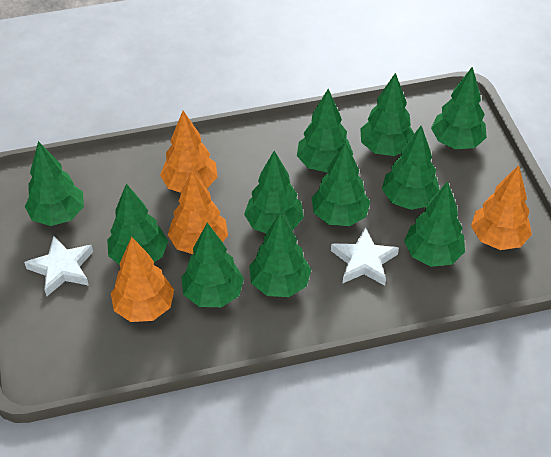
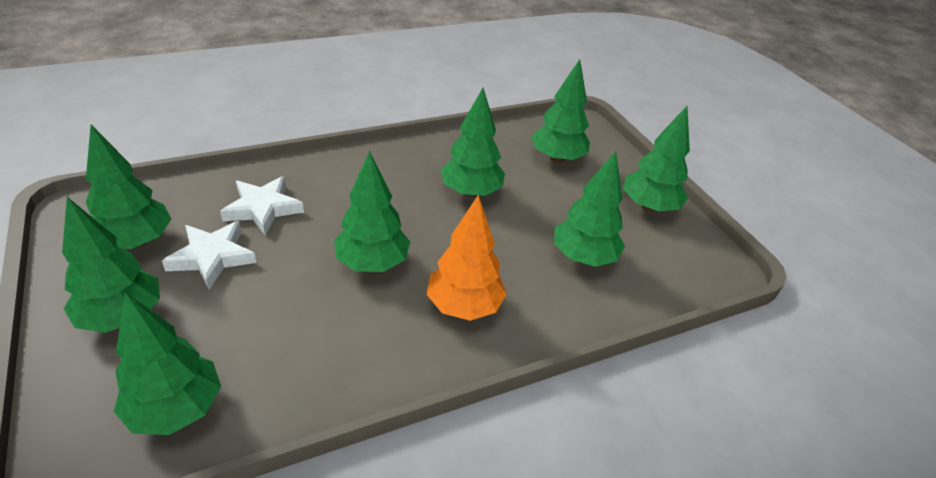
green tree: [25,141,84,226] [107,184,168,265] [181,223,244,307] [244,151,304,233] [249,212,311,297] [297,89,353,172] [312,142,370,226] [360,73,414,156] [382,126,440,210] [404,182,465,267] [431,67,487,149] = 11 -> [62,197,160,333] [86,125,171,249] [114,292,221,435] [334,151,410,272] [440,88,505,198] [531,59,590,163] [554,151,625,267] [623,106,690,212] = 8
orange tree: [111,237,174,322] [160,111,218,193] [168,170,228,254] [471,165,532,250] = 4 -> [427,195,507,321] = 1

